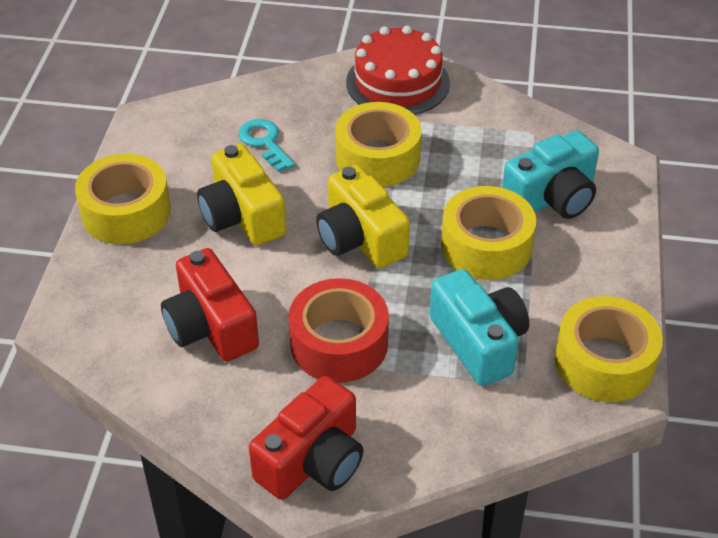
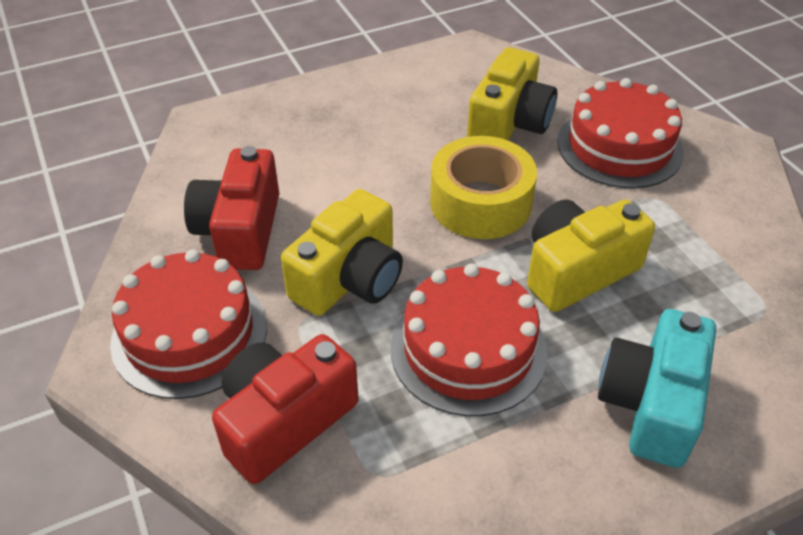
red cake: [346,26,450,115] = 1 -> [110,250,267,399] [391,264,548,416] [557,78,684,189] = 3
red tape: [289,278,389,383] = 1 -> none = 0
turquoise camera: [430,269,529,386] [502,131,599,219] = 2 -> [598,309,716,468] = 1
turquoise key: [238,119,295,172] = 1 -> none = 0
yellow camera: [197,144,286,246] [316,165,410,268] = 2 -> [281,189,403,316] [467,47,557,140] [527,199,655,312] = 3
yellow tape: [75,154,171,244] [335,102,422,187] [441,186,536,280] [555,296,663,402] = 4 -> [430,136,537,239] = 1

